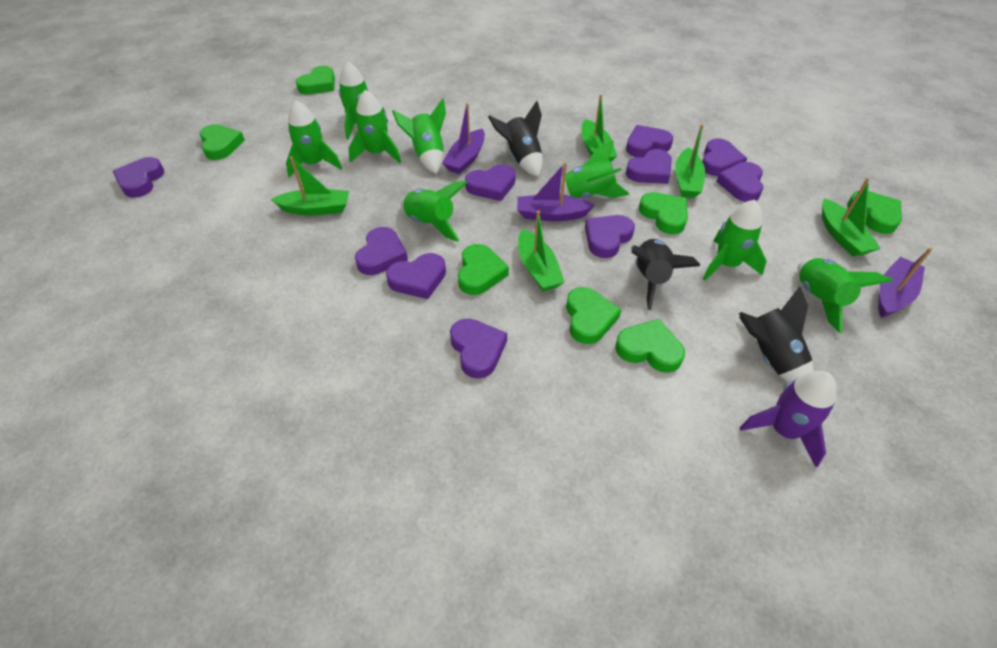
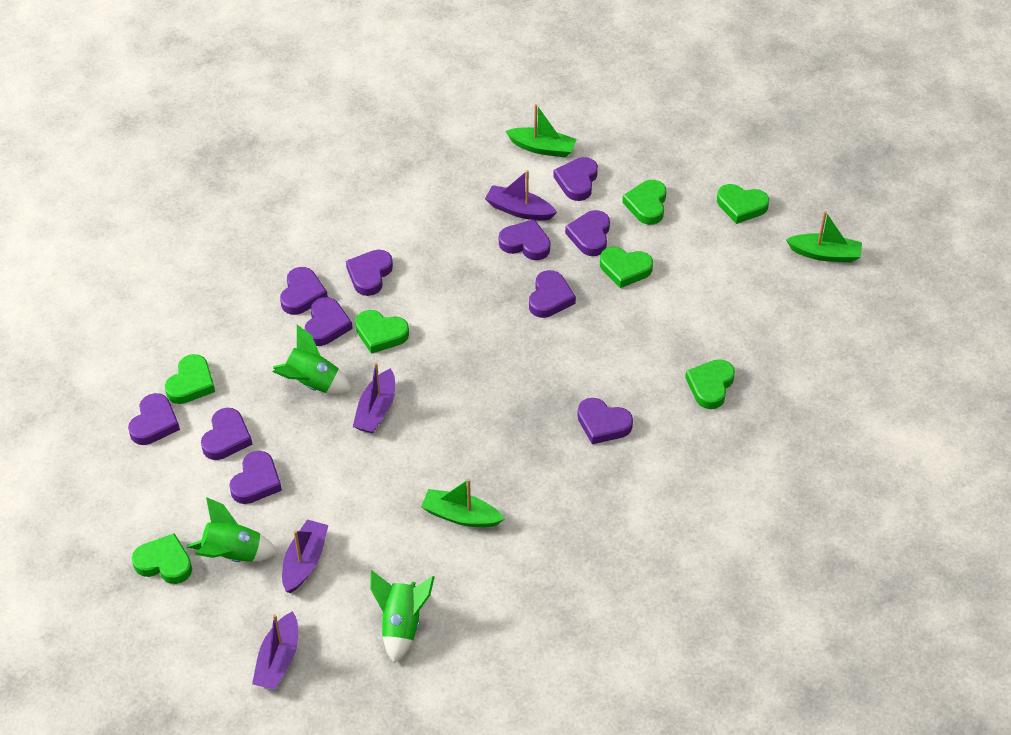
black rocket: [488,101,543,177] [631,239,700,310] [739,286,814,383] = 3 -> none = 0
green boat: [271,157,349,215] [518,210,564,291] [581,94,617,162] [675,124,705,198] [822,178,881,257] = 5 -> [421,479,504,527] [506,104,577,157] [786,211,862,262] = 3
green rocket: [286,100,342,178] [339,62,388,140] [349,90,401,163] [392,98,446,174] [401,181,468,242] [560,140,630,198] [703,200,767,281] [797,258,893,333] = 8 -> [187,497,278,562] [273,325,352,394] [370,570,435,663] = 3
purple boat: [442,103,485,174] [517,162,595,221] [878,248,933,318] = 3 -> [252,611,298,690] [282,519,328,593] [353,363,395,434] [485,170,557,221] = 4
purple heart: [113,157,165,198] [355,227,408,275] [386,253,446,299] [450,318,507,378] [465,164,516,201] [585,215,635,258] [626,125,673,158] [626,149,672,184] [702,138,747,176] [716,162,764,202] = 10 -> [128,393,180,445] [201,408,252,460] [229,451,282,504] [280,267,328,315] [305,297,353,346] [346,250,393,296] [499,219,550,260] [529,270,576,318] [553,157,598,201] [565,210,610,256] [577,398,633,444] = 11
purple rocket: [740,371,837,467] = 1 -> none = 0

